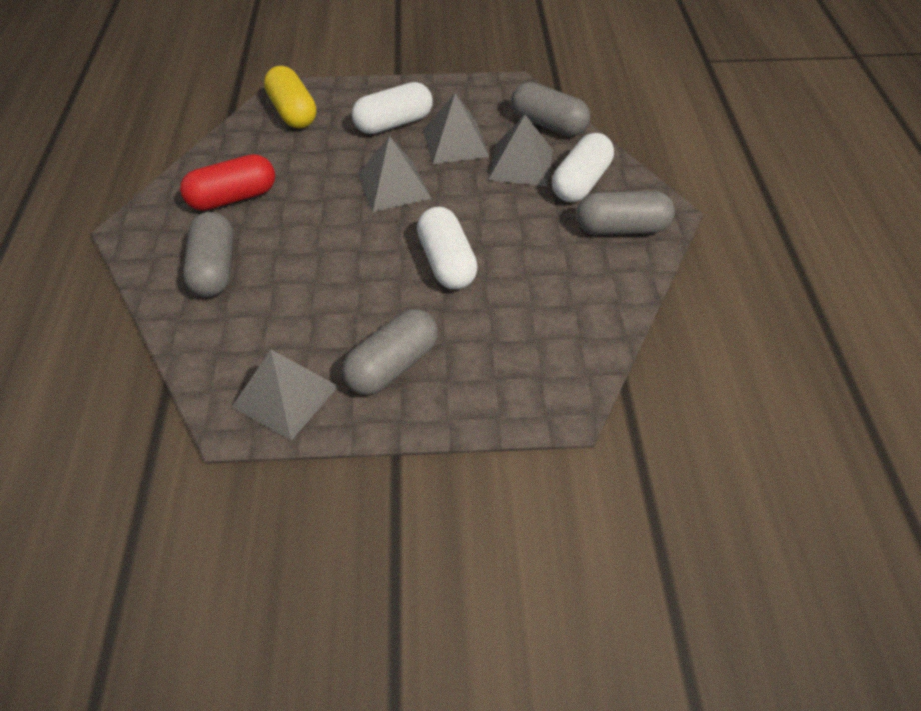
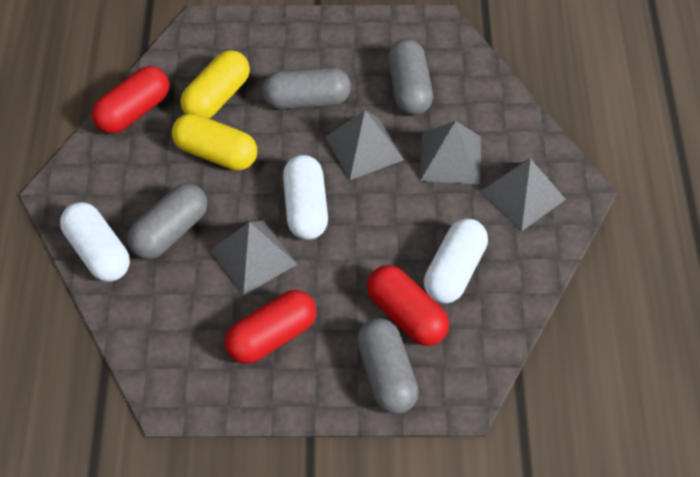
red capsule: [180,154,275,211] = 1 -> [92,66,169,134] [225,290,317,364] [367,265,449,346] = 3
yellow capsule: [264,66,316,128] = 1 -> [172,113,257,171] [180,50,250,119] = 2

